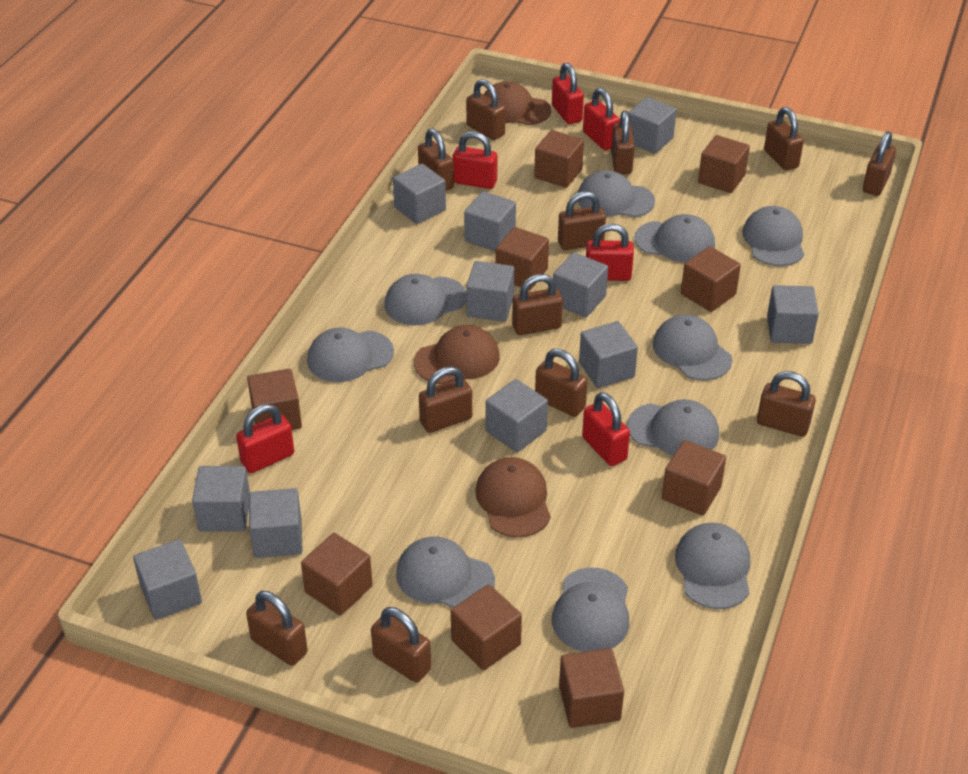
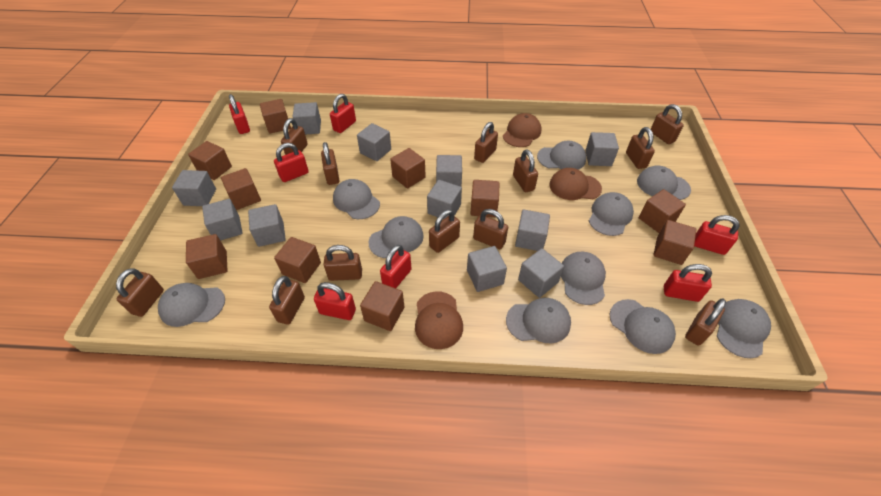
brown cube: [247,369,302,430] [301,533,373,616] [451,584,522,670] [496,227,549,290] [534,130,584,188] [559,648,624,728] [662,440,726,516] [681,246,741,312] [698,135,750,193] = 9 -> [186,234,228,279] [188,141,232,180] [221,168,261,210] [260,99,291,134] [274,237,321,283] [360,281,404,331] [390,148,426,188] [470,180,499,217] [639,189,686,233] [653,220,696,265] = 10
red padlock: [236,404,294,473] [453,131,497,189] [552,62,584,124] [582,392,630,466] [583,88,620,150] [586,223,634,281] = 6 -> [229,94,250,134] [274,143,309,182] [314,282,356,320] [330,94,356,133] [380,245,412,288] [664,264,712,302] [694,215,740,255] = 7

